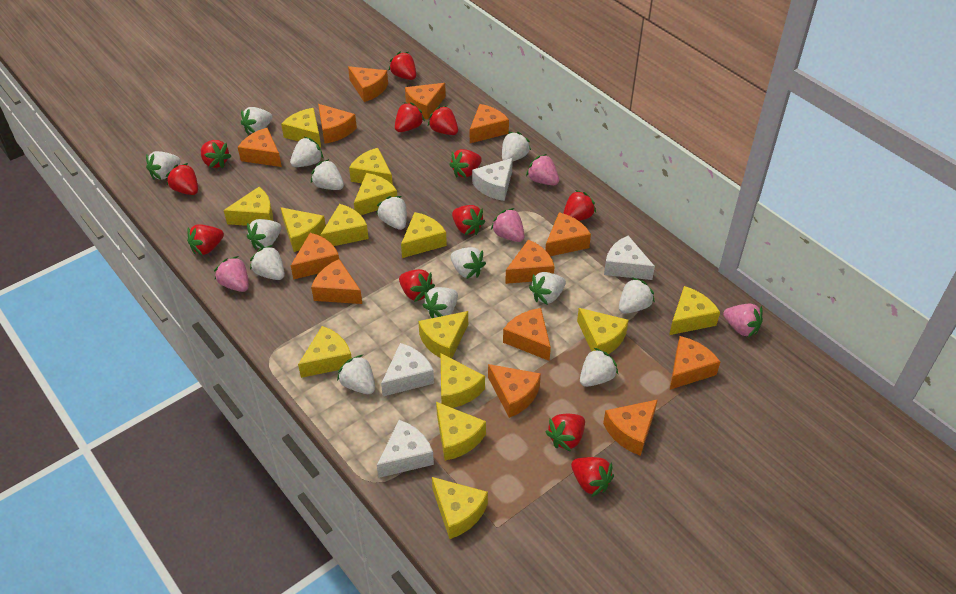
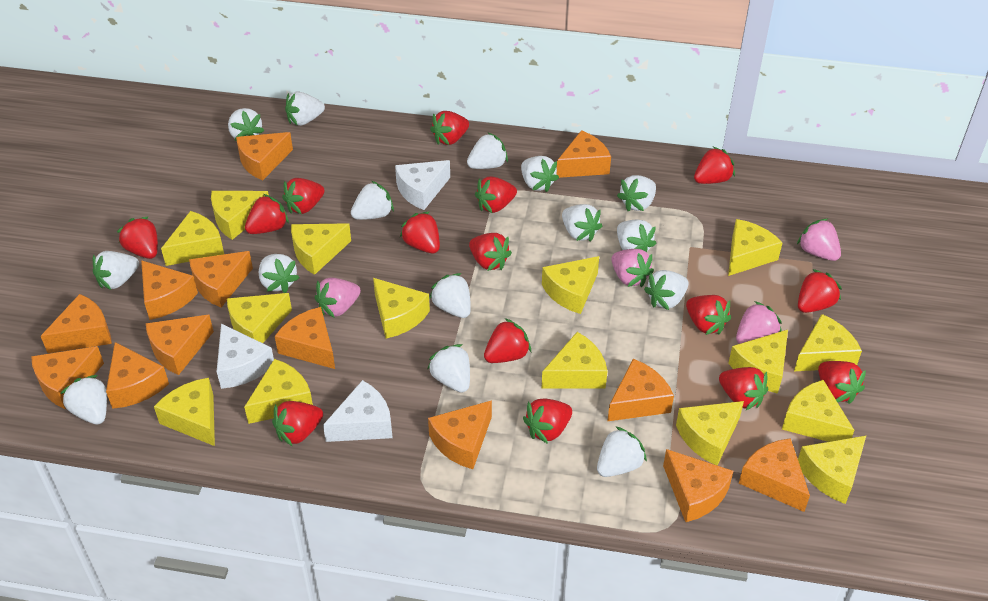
red strawberry: [166,163,198,195] [187,224,224,256] [201,140,231,168] [388,52,416,80] [395,102,425,132] [399,269,435,302] [428,105,458,135] [449,149,482,178] [452,205,485,235] [545,414,585,452] [563,190,596,221] [571,457,614,497] = 12 -> [117,216,158,259] [245,194,289,234] [272,401,323,447] [282,178,325,214] [400,212,440,254] [430,111,469,145] [469,233,512,271] [475,176,517,213] [484,318,531,363] [523,398,572,444] [686,295,731,335] [694,147,735,184] [719,367,768,411] [798,269,842,313] [818,361,866,404] = 15
white cheese: [377,420,434,478] [381,343,434,396] [472,158,513,201] [604,236,655,280] = 4 -> [217,323,274,389] [323,380,393,442] [395,160,450,210] = 3
white strawberry: [146,151,180,180] [241,107,272,134] [247,219,282,249] [250,245,285,280] [290,137,324,167] [311,159,344,190] [337,355,375,394] [376,196,407,230] [422,287,458,318] [451,247,486,279] [502,132,531,161] [529,272,566,305] [580,348,618,387] [619,277,655,314] = 14 -> [61,375,107,425] [93,251,139,290] [228,108,264,141] [259,254,300,293] [285,91,325,126] [351,181,394,220] [428,344,470,393] [429,273,471,318] [467,132,508,169] [521,156,559,192] [562,204,602,242] [597,426,647,477] [617,175,656,211] [617,220,657,252] [644,270,689,310] = 15
yellow cheese: [224,187,273,226] [281,108,321,147] [281,207,326,252] [298,326,352,378] [320,204,369,246] [349,148,393,185] [354,173,397,215] [401,212,447,258] [418,311,468,359] [432,477,488,539] [436,402,486,461] [441,353,485,408] [577,308,629,354] [669,286,720,335] = 14 -> [154,378,215,446] [161,211,224,266] [211,191,269,240] [227,293,292,343] [244,359,313,424] [291,223,351,275] [373,278,430,338] [541,332,607,389] [542,256,599,314] [676,401,744,466] [728,219,783,276] [728,330,788,394] [782,380,854,442] [794,314,862,371] [798,436,866,504] = 15

